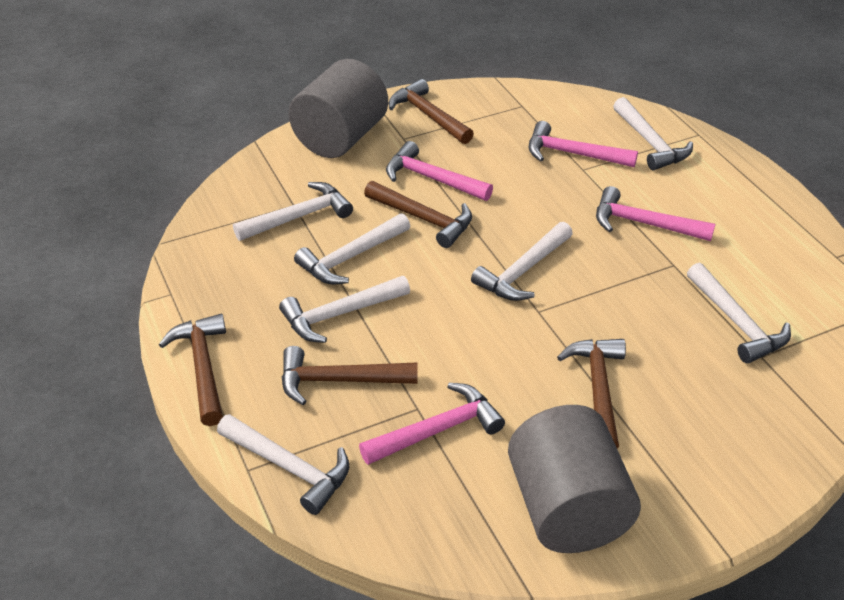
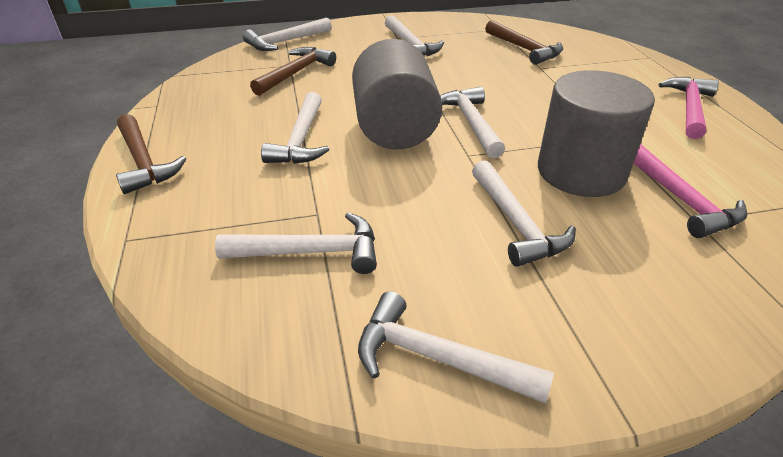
brown hammer: [159,314,226,426] [282,346,417,405] [364,181,472,248] [389,79,474,144] [557,339,626,449] = 5 -> [116,114,186,194] [250,47,336,96] [485,20,563,65] = 3
pink hammer: [359,383,505,465] [386,141,493,201] [529,121,638,167] [596,186,715,241] = 4 -> [633,144,748,238] [659,77,719,139] = 2

